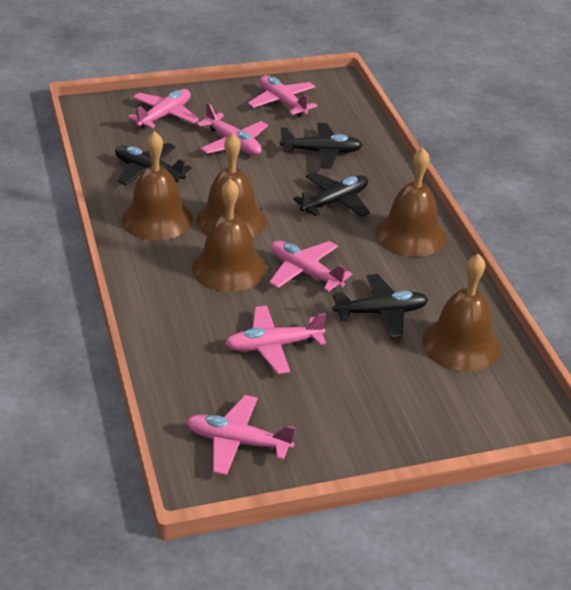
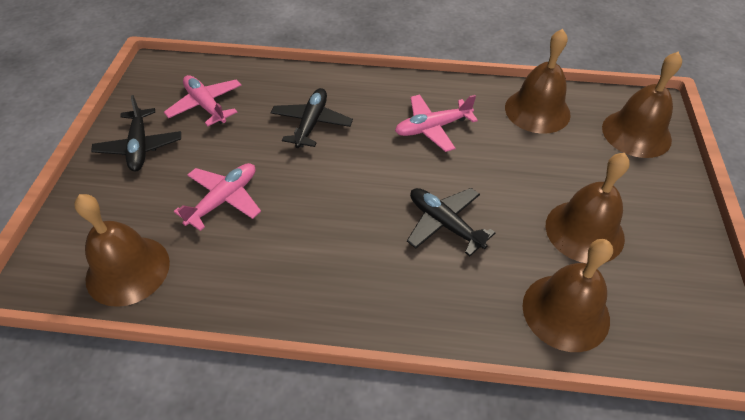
black plane: [115,143,192,185] [280,123,363,169] [293,172,370,217] [333,274,429,338] = 4 -> [91,95,181,171] [270,88,353,148] [407,188,496,256] = 3
pink plane: [128,89,199,129] [186,395,295,476] [196,102,268,155] [225,306,326,374] [248,75,317,117] [269,241,352,292] = 6 -> [164,75,242,126] [174,163,261,231] [395,95,478,152] = 3

